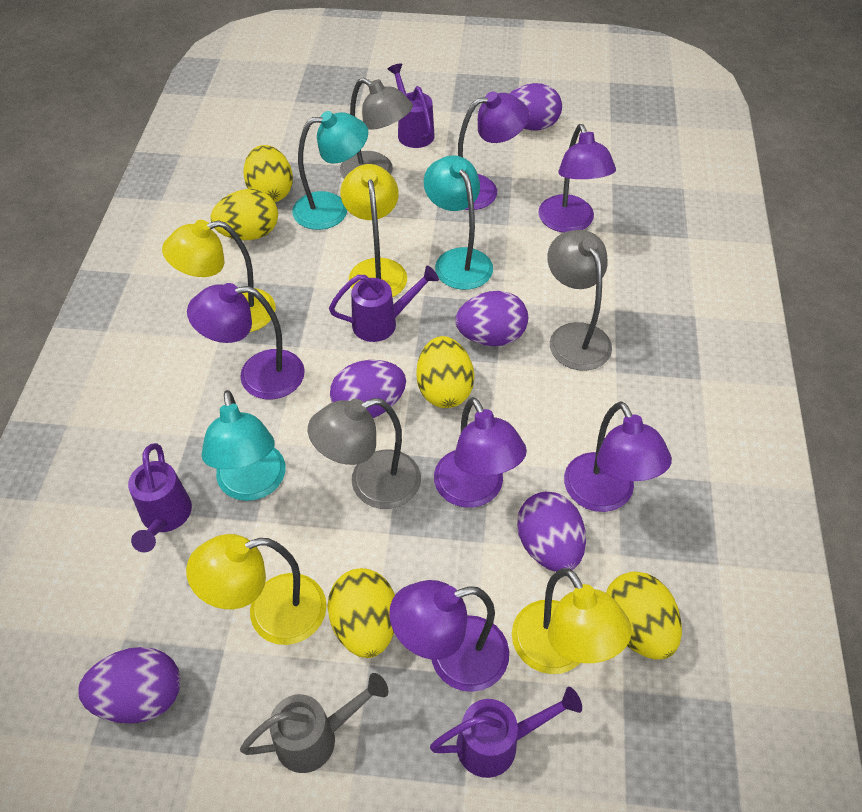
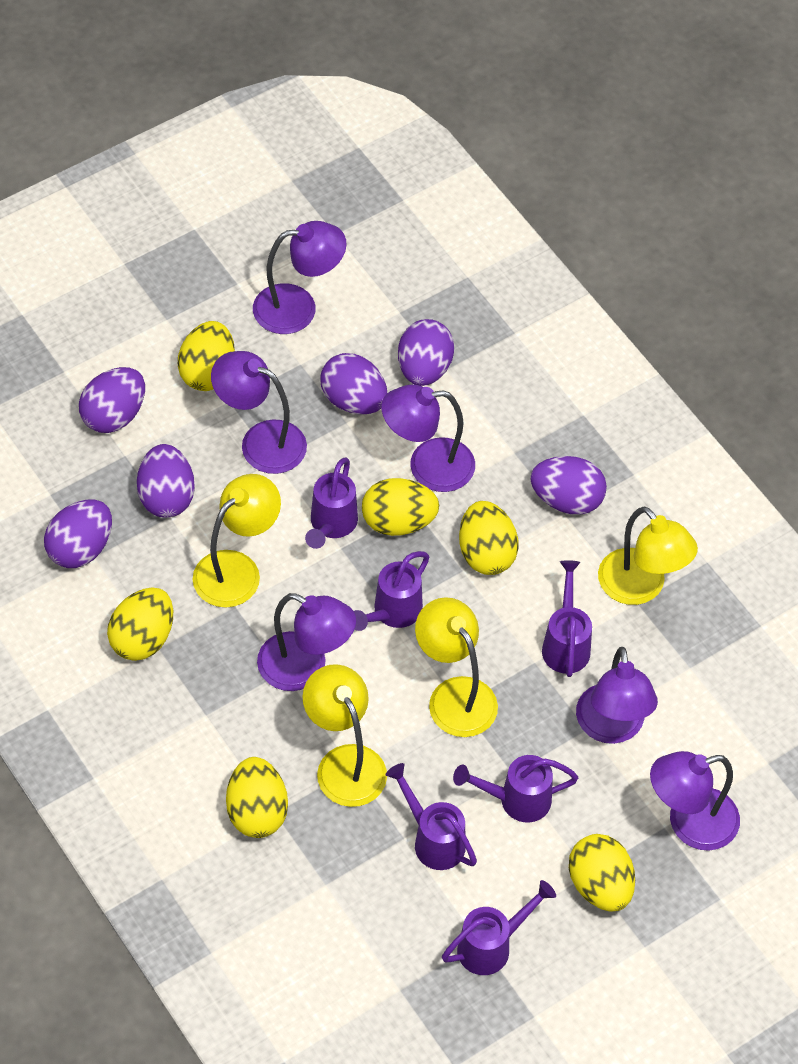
grey lamp: [308,398,421,509] [340,78,413,178] [547,230,612,371] = 3 -> none = 0
grey watering can: [240,673,389,773] = 1 -> none = 0
purple egg: [78,647,180,724] [330,360,406,418] [455,291,528,346] [509,83,562,130] [517,492,586,572] = 5 -> [44,499,112,568] [79,367,145,433] [137,444,195,517] [320,353,387,414] [398,319,454,386] [531,456,607,515] = 6
purple watering can: [128,443,192,552] [329,265,439,342] [388,63,435,148] [430,687,582,778] = 4 -> [305,458,358,549] [354,551,429,631] [386,763,477,870] [442,880,556,975] [453,755,578,822] [542,560,592,677] = 6
turquoise lamp: [201,390,285,501] [292,111,368,230] [424,155,493,290] = 3 -> none = 0
yellow egg: [211,189,278,240] [243,145,293,202] [328,568,395,658] [416,336,474,408] [606,571,682,659] = 5 -> [107,587,173,661] [178,321,235,391] [226,757,288,838] [362,478,439,536] [459,501,518,575] [569,834,635,912] = 6

